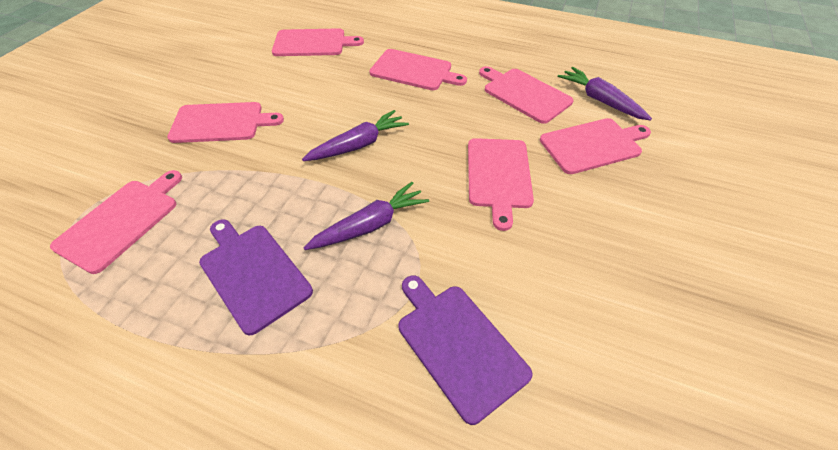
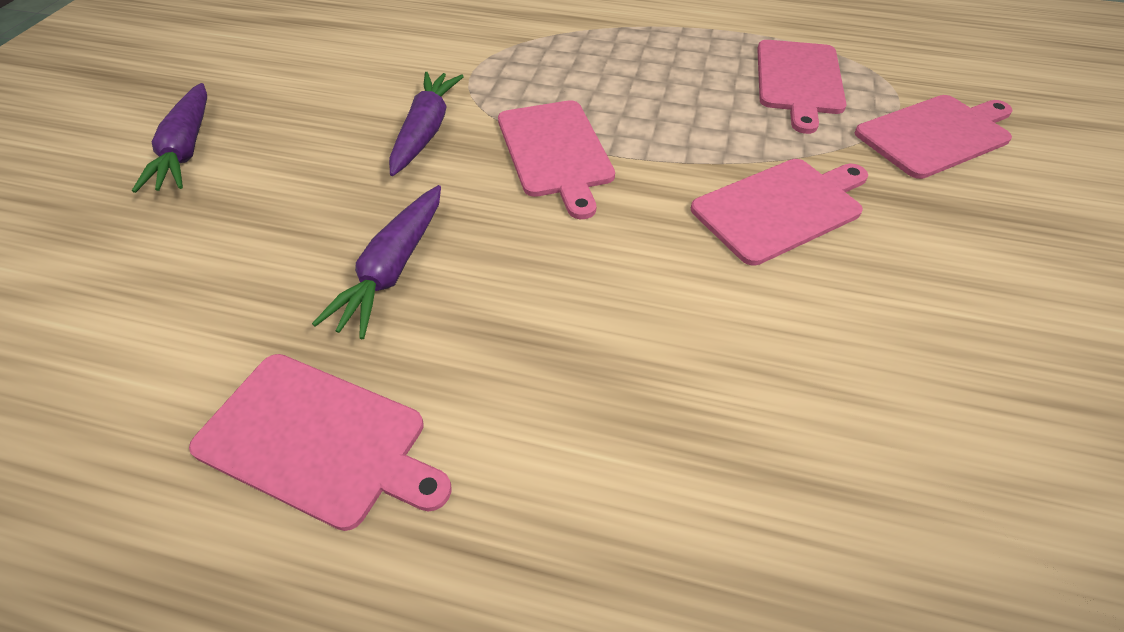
pink cutting board: [50,170,182,274] [167,102,284,143] [272,28,364,56] [370,49,467,90] [468,138,534,231] [479,66,574,124] [540,118,651,174] = 7 -> [189,354,452,531] [498,100,615,219] [691,159,868,266] [757,40,847,134] [854,95,1013,179] = 5
purple cutting board: [199,219,313,335] [399,276,533,425] = 2 -> none = 0

